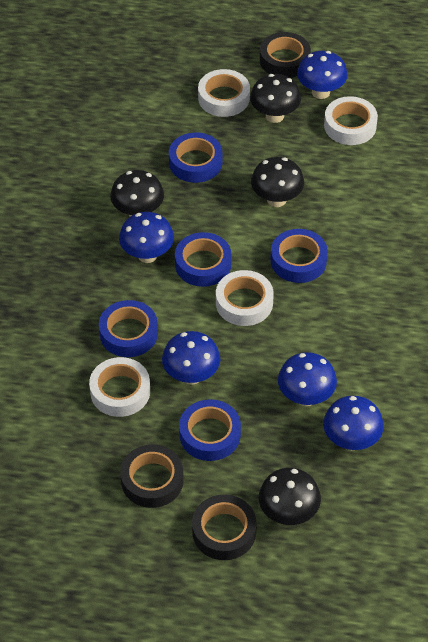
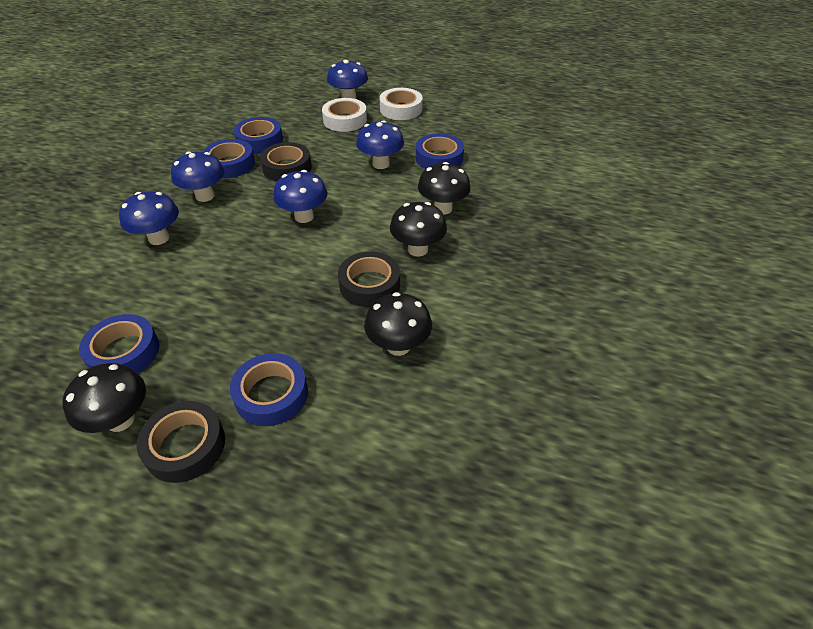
white tape: [89,357,150,417] [198,69,250,117] [216,270,274,326] [324,96,378,145] = 4 -> [322,98,367,132] [380,88,423,120] = 2

